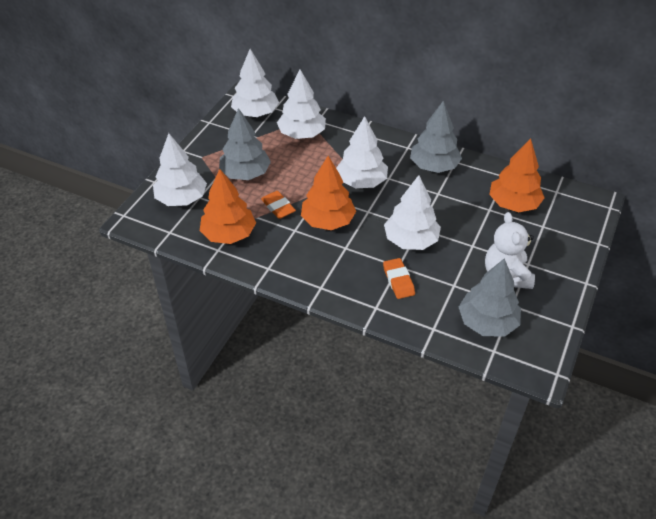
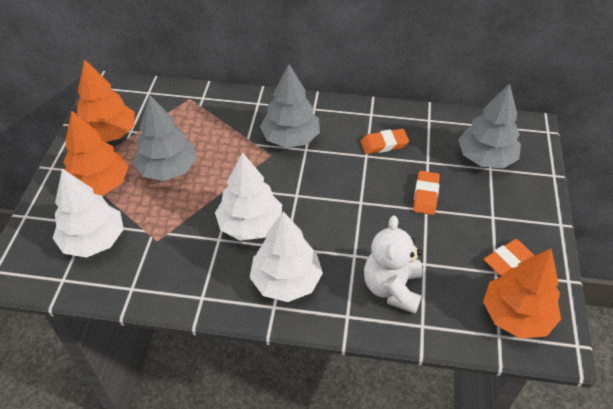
orange eraser: [261,191,296,219] [383,258,415,299] = 2 -> [361,129,409,154] [413,171,440,215] [484,239,534,276] = 3
white tree: [153,133,207,206] [231,49,279,117] [277,70,326,139] [336,116,388,188] [384,175,441,250] = 5 -> [53,169,124,258] [215,152,282,241] [250,211,323,302] = 3

